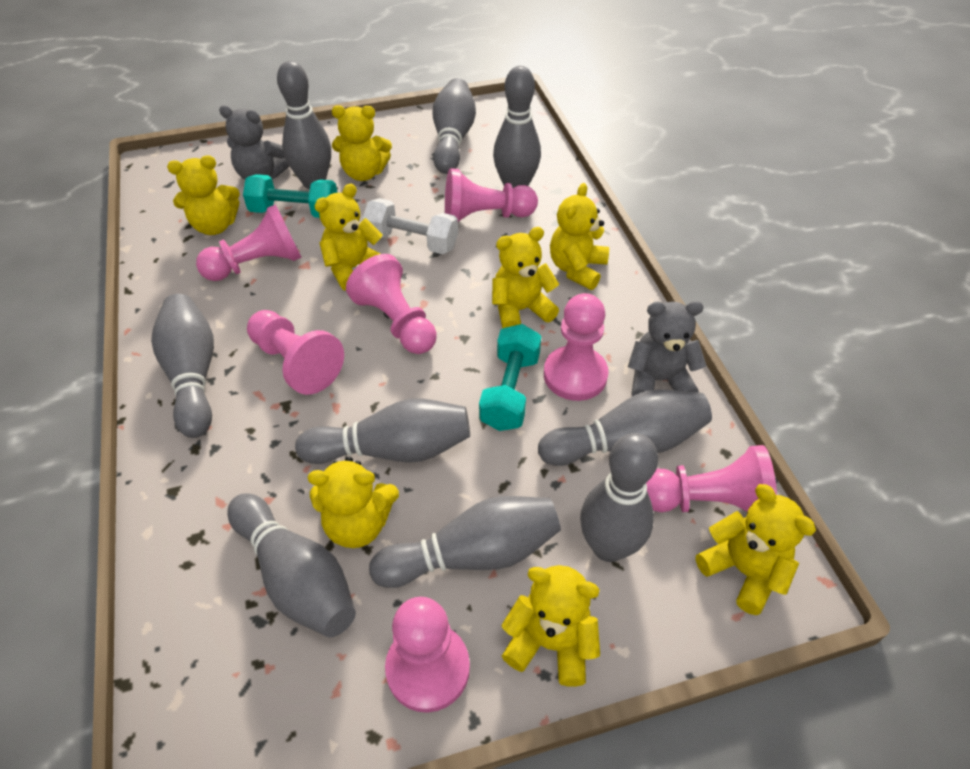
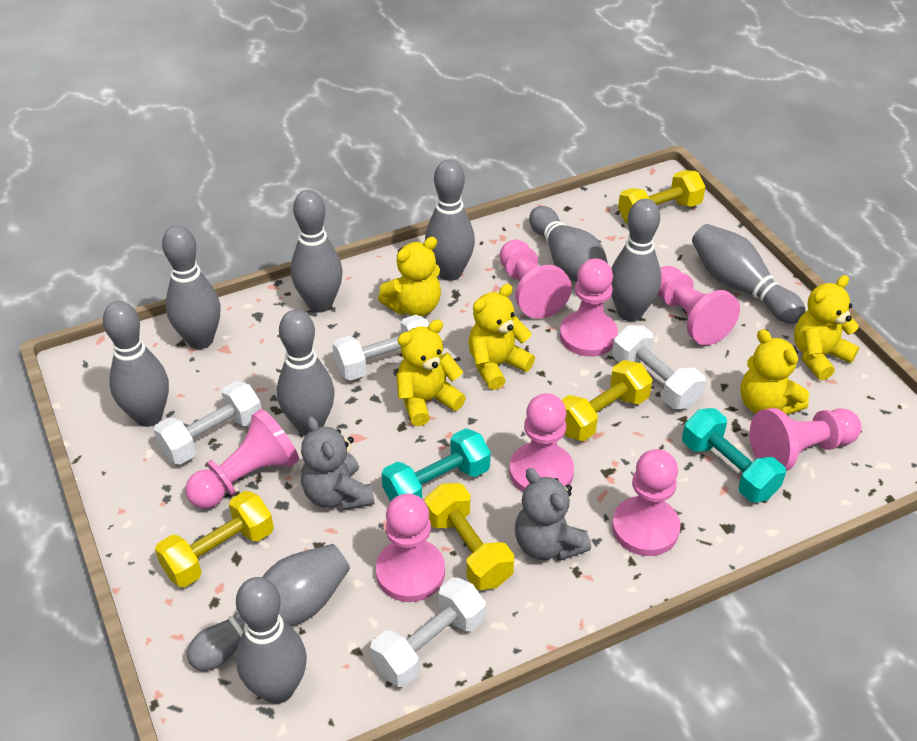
grey bowling pin: [151,294,214,438] [227,493,356,638] [277,61,331,189] [295,398,470,464] [369,496,561,588] [432,78,476,174] [493,66,541,188] [538,389,712,466] [580,433,658,562] = 9 -> [103,301,169,427] [162,225,221,349] [186,544,350,671] [236,577,307,704] [277,310,335,435] [291,190,343,313] [425,160,475,281] [529,206,608,282] [611,199,661,321] [692,224,806,324] = 10
pink pawn: [196,204,302,281] [247,310,344,395] [346,254,437,354] [385,597,470,713] [445,168,538,222] [544,293,608,401] [646,445,777,512] = 7 -> [186,409,299,509] [376,493,445,602] [500,240,572,319] [510,393,574,492] [560,258,618,357] [612,449,681,556] [657,266,740,345] [750,408,861,471] = 8
white dumbbell: [362,198,458,254] = 1 -> [154,381,262,464] [332,315,429,381] [370,577,486,687] [612,325,706,409] = 4
yellow dumbbell: none = 0 -> [155,491,274,587] [425,483,514,590] [562,360,653,441] [618,170,706,224] = 4
yellow teddy bear: [167,155,240,235] [308,456,399,548] [314,184,383,291] [332,105,392,181] [492,227,559,328] [501,565,600,687] [550,183,609,290] [696,484,816,615] = 8 -> [378,237,441,317] [396,320,466,426] [468,284,535,390] [741,329,809,415] [794,275,859,380] = 5

